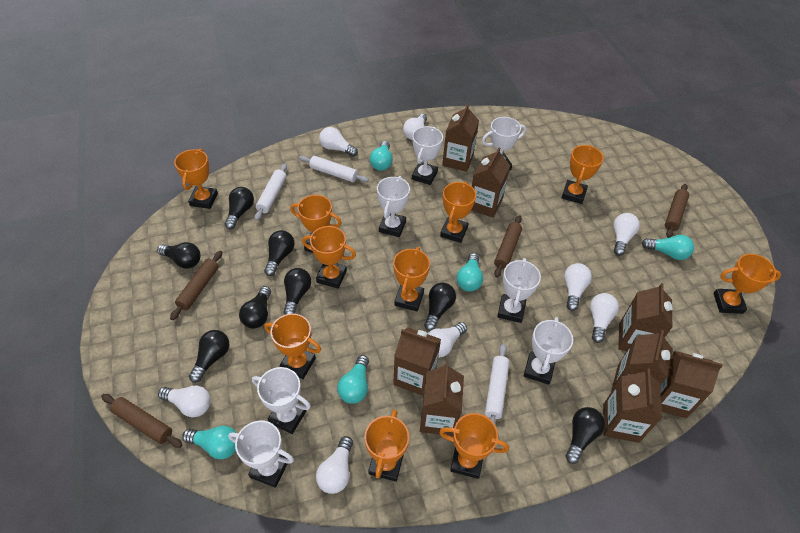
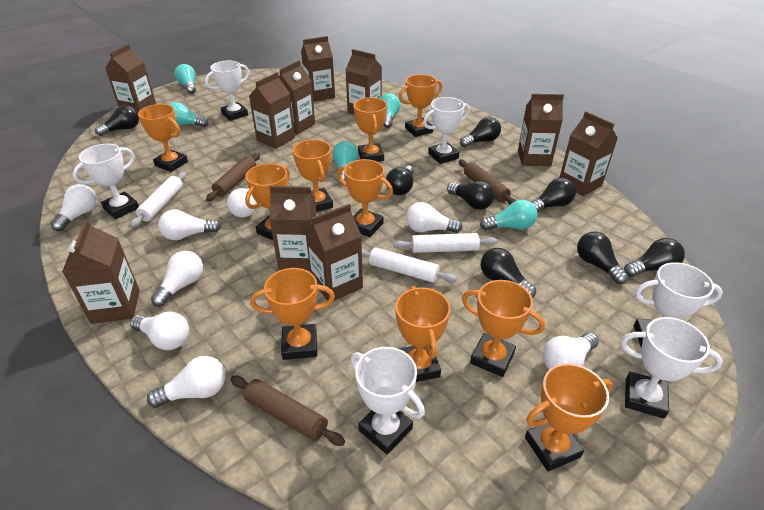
brown carton: [393,327,441,396] [420,362,464,436] [442,104,479,172] [472,148,510,218] [603,369,662,443] [611,330,673,392] [618,283,673,351] [660,351,723,418] = 8 -> [62,219,140,324] [105,44,156,112] [249,72,295,149] [269,186,317,271] [279,61,315,134] [301,36,335,102] [305,204,363,301] [346,49,382,114] [518,94,564,166] [559,111,618,196] = 10
brown rolling pin: [101,394,183,448] [170,251,222,320] [494,215,522,277] [665,184,689,238] = 4 -> [206,153,260,201] [230,376,345,446] [459,160,516,205] = 3
white trophy: [228,420,294,488] [252,367,311,434] [377,176,410,237] [412,126,443,185] [482,117,526,171] [497,258,541,323] [524,317,573,385] = 7 -> [72,144,139,219] [205,61,250,121] [351,347,425,454] [423,97,470,164] [621,317,723,419] [634,262,723,349] = 6

